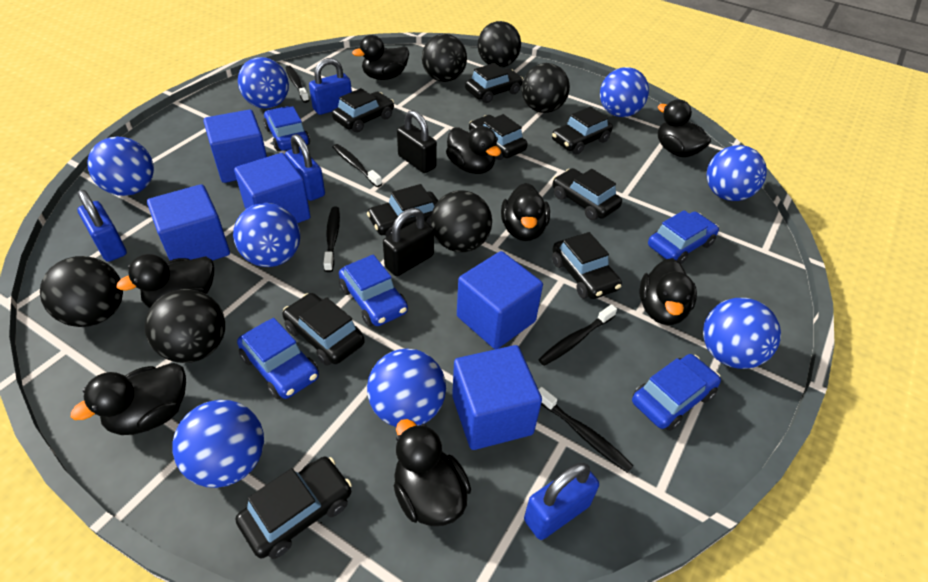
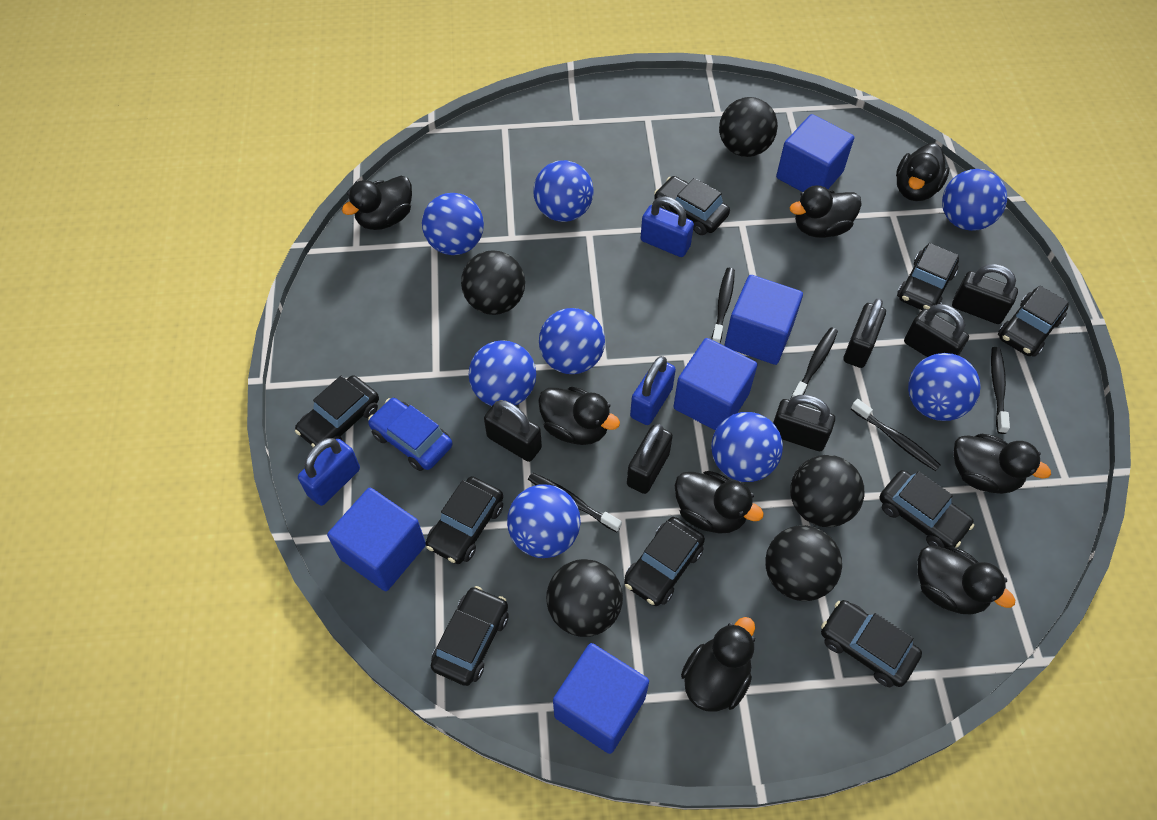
black ball: [40,256,123,327] [145,289,225,363] [422,34,467,82] [431,190,492,252] [478,21,521,68] [522,63,570,113] = 6 -> [461,250,525,315] [546,559,623,637] [719,97,778,157] [765,525,842,601] [790,455,864,527] = 5
black padlock: [383,208,434,276] [397,110,437,173] = 2 -> [484,400,542,462] [627,424,673,494] [773,395,835,451] [844,298,886,368] [904,304,969,357] [952,264,1018,324] = 6
blue car: [237,318,319,400] [263,106,310,152] [339,255,408,327] [632,354,721,431] [648,210,719,264] = 5 -> [368,398,453,471] = 1
blue padlock: [77,190,127,262] [285,134,325,201] [309,58,352,115] [524,462,599,540] = 4 -> [298,438,360,506] [630,356,676,425] [641,196,694,257] = 3

